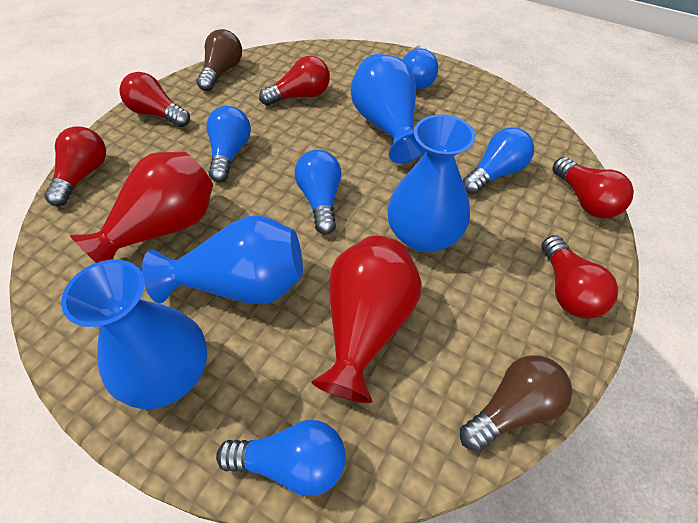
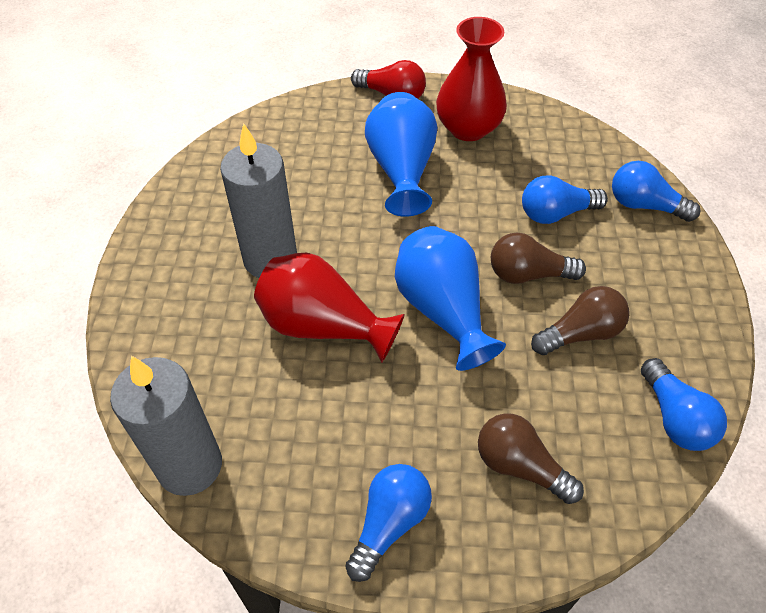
blue light bulb: [206,106,251,182] [216,420,346,496] [294,150,341,235] [403,45,438,89] [463,127,534,194] = 5 -> [345,464,432,582] [522,175,608,224] [612,161,700,222] [641,358,727,451] = 4
blue vase: [61,259,207,409] [142,216,303,305] [350,54,426,163] [387,115,475,252] = 4 -> [365,92,438,217] [395,226,506,371] = 2
brown light bulb: [197,29,242,91] [460,355,572,452] = 2 -> [478,413,584,504] [491,232,586,284] [531,286,629,355] = 3
grey candle: none = 0 -> [110,356,222,496] [220,123,297,278] = 2
red light bulb: [44,126,106,206] [119,72,190,127] [259,56,330,106] [542,235,618,319] [553,157,634,218] = 5 -> [351,60,426,99] = 1

